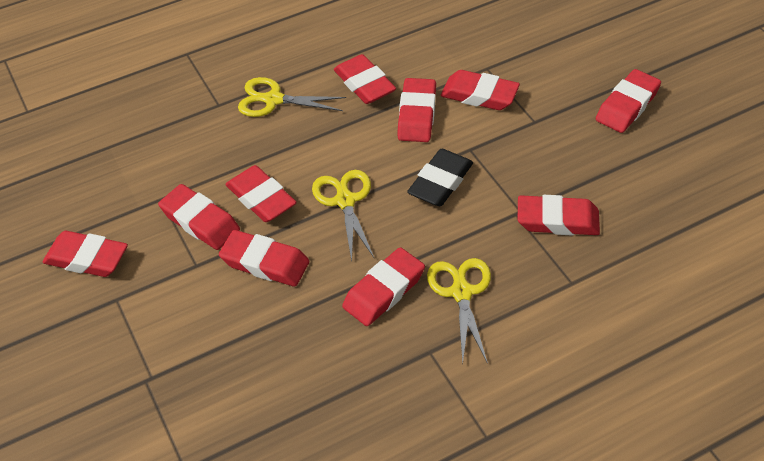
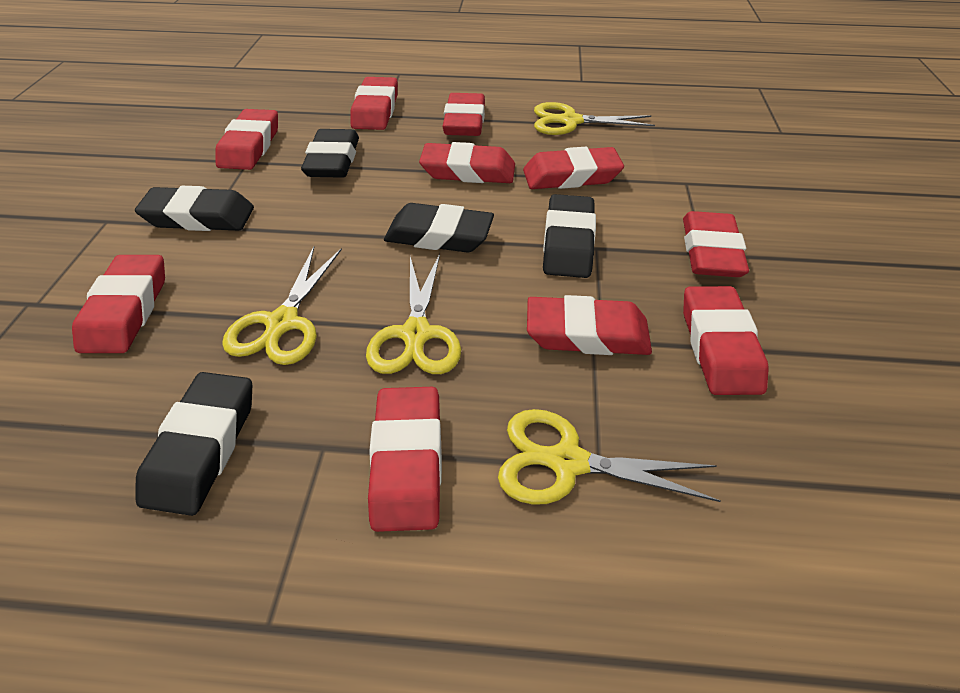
black eraser: [407,149,473,206] = 1 -> [135,186,254,231] [135,372,252,516] [301,129,359,178] [384,203,494,252] [543,194,596,278] = 5
yellow scissors: [238,77,346,117] [312,170,374,261] [427,258,491,364] = 3 -> [222,247,342,365] [366,254,461,374] [498,409,721,505] [534,102,655,135] = 4

